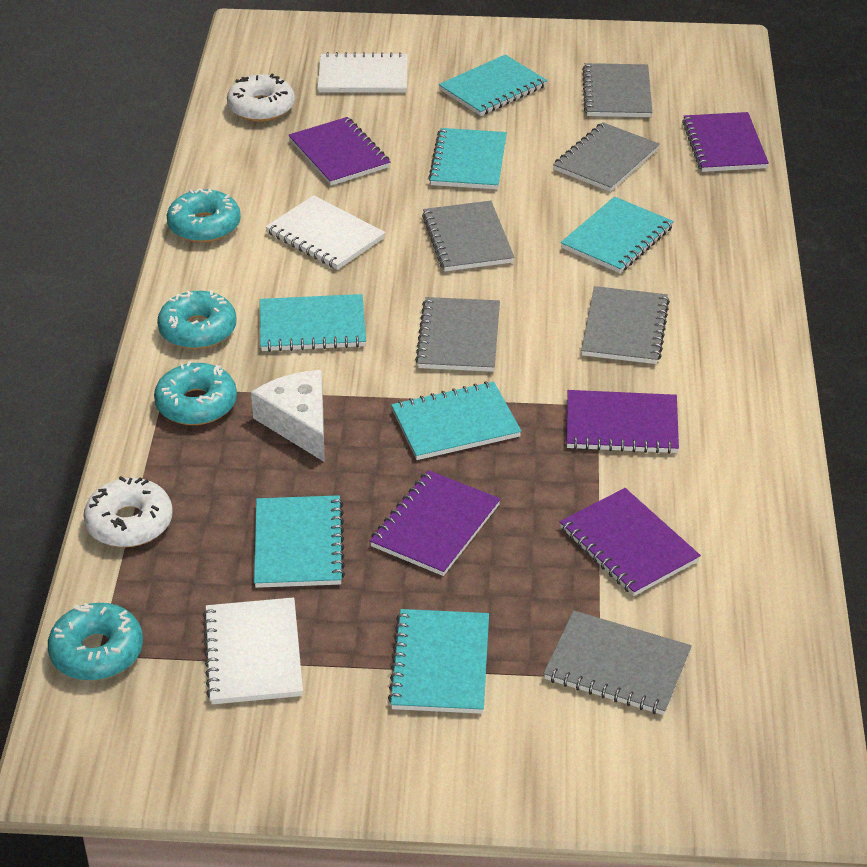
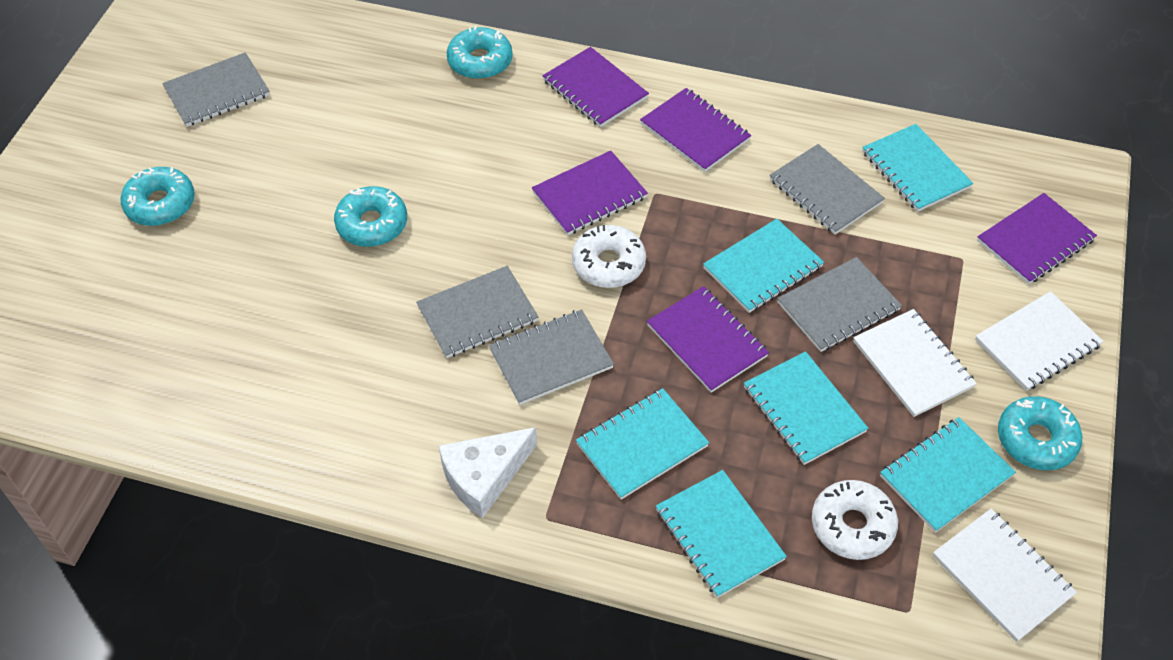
grey notebook: [415,297,500,372] [422,201,515,271] [543,610,692,715] [553,122,660,192] [581,286,670,364] [582,63,652,117] = 6 -> [162,52,270,127] [416,266,539,358] [489,309,614,405] [770,144,885,235] [777,257,902,352] = 5
turquoise notebook: [254,495,345,588] [260,294,366,352] [388,609,489,714] [391,381,522,460] [428,128,507,190] [439,55,548,116] [560,197,674,273] = 7 -> [576,388,709,500] [656,470,787,598] [703,219,824,313] [744,351,869,465] [862,124,973,212] [880,417,1016,533] = 6

